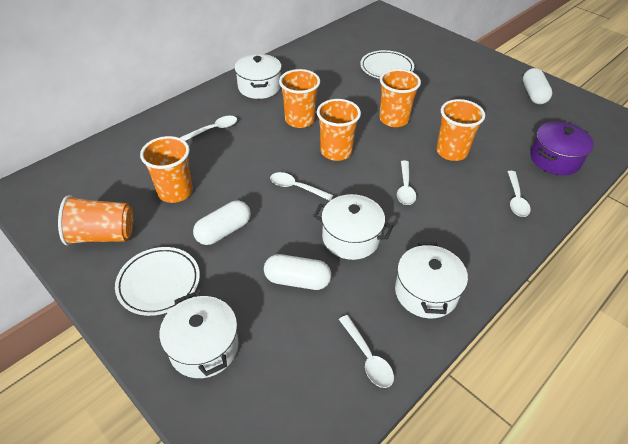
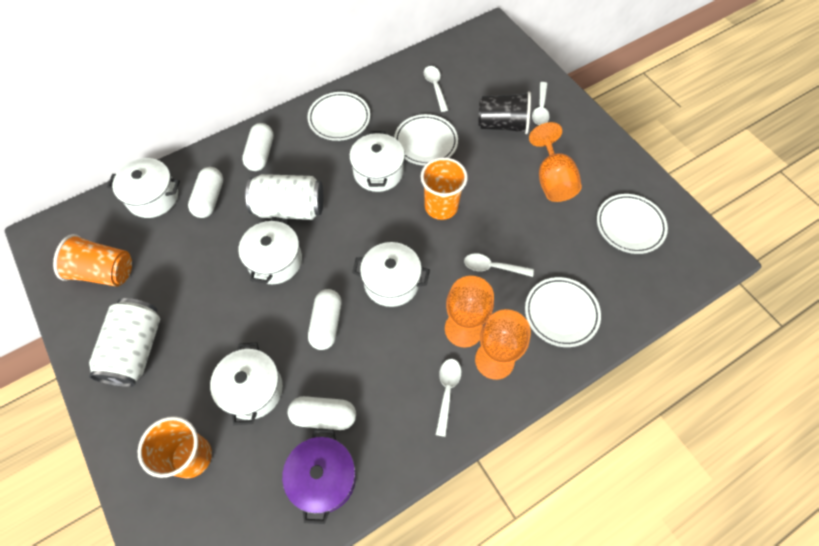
black cup: none = 0 -> [479,91,531,134] = 1
orange cup: [58,195,133,245] [140,136,193,203] [279,69,320,128] [317,99,361,161] [379,69,421,127] [436,99,485,161] = 6 -> [53,234,132,287] [137,416,212,479] [421,157,468,220] = 3
orange goblet: none = 0 -> [445,276,494,347] [475,309,531,380] [529,122,582,202] = 3
white can: none = 0 -> [89,298,160,387] [246,174,323,220] = 2
white capsule: [193,200,251,245] [264,254,331,290] [523,68,552,104] = 3 -> [188,167,223,218] [242,123,273,171] [288,396,356,430] [308,289,342,350] = 4
white plate: [115,247,200,316] [360,50,414,79] = 2 -> [307,92,370,141] [394,114,458,166] [525,277,601,347] [597,194,668,254] = 4
white pot: [159,292,239,378] [234,54,282,99] [313,194,393,260] [395,242,468,319] = 4 -> [107,158,180,218] [210,342,283,425] [238,217,302,284] [349,131,405,192] [352,242,430,307] = 5
white spoon: [180,116,237,141] [270,172,334,201] [339,315,394,388] [397,160,416,205] [507,171,531,217] = 5 -> [424,66,448,112] [436,359,461,437] [464,253,534,277] [532,82,549,125] = 4

